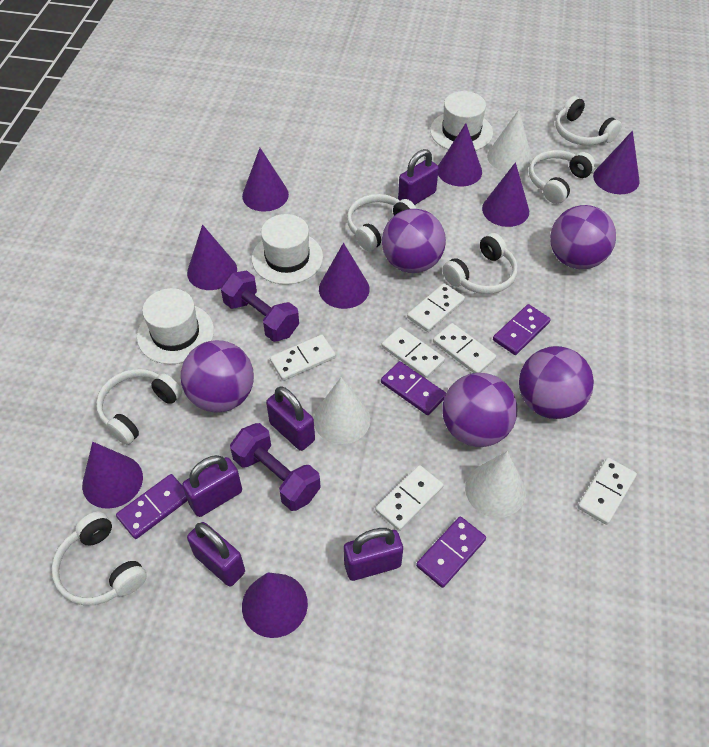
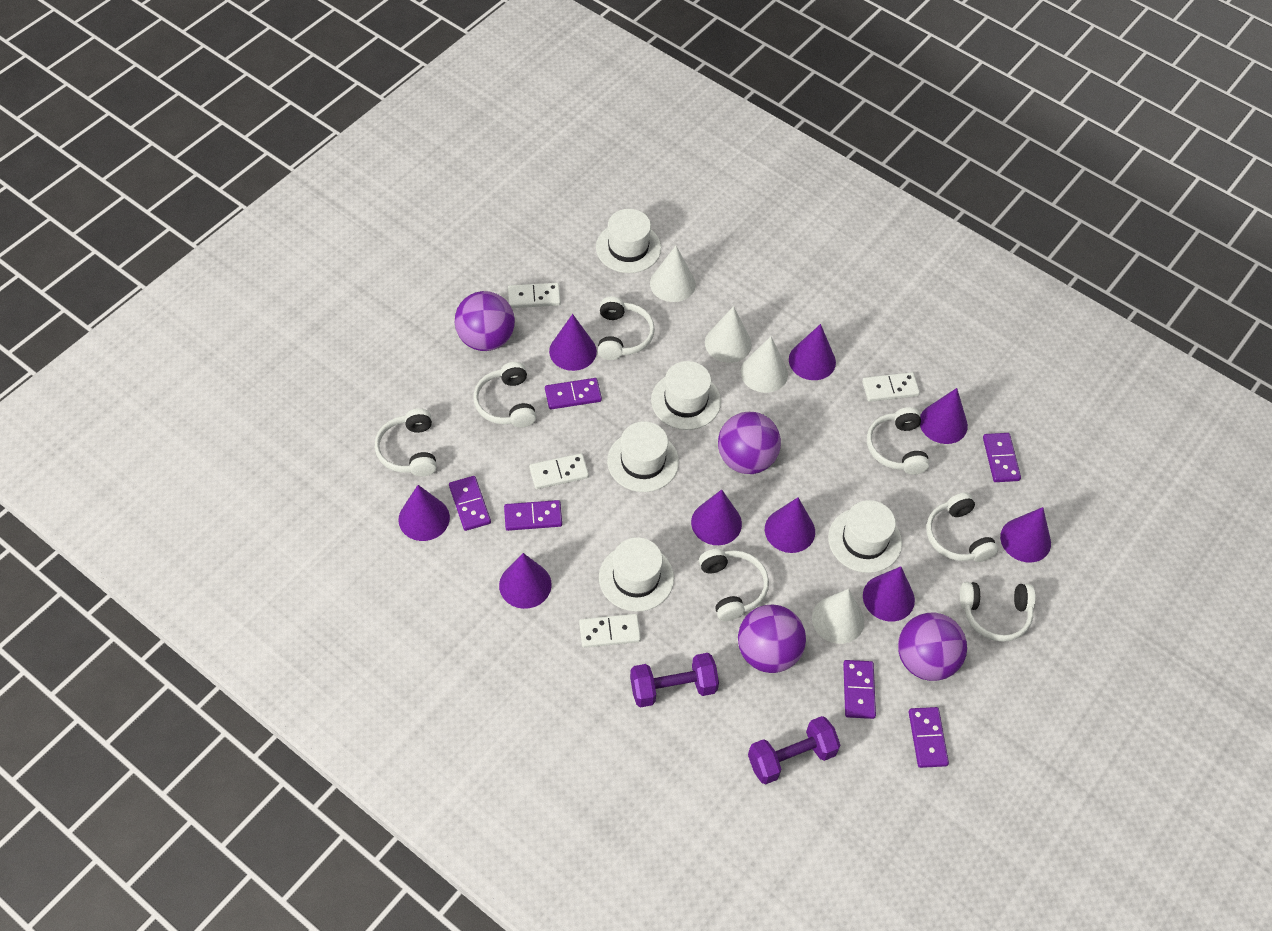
purple ball: [181,340,254,413] [382,209,446,273] [442,373,517,447] [519,346,594,419] [550,205,616,269] = 5 -> [455,291,515,351] [718,412,781,474] [738,605,806,673] [898,613,967,681] = 4
purple cone: [82,442,143,509] [187,225,237,290] [242,148,289,212] [242,572,308,638] [319,243,369,309] [438,123,482,186] [482,162,529,227] [593,131,640,194] = 8 -> [398,485,450,541] [499,553,552,609] [549,314,597,371] [691,490,742,545] [765,497,815,553] [789,324,836,380] [863,566,915,622] [920,388,968,444] [1000,507,1051,562] = 9
purple domino: [116,474,188,539] [381,361,446,415] [416,516,486,588] [493,304,551,355] = 4 -> [449,476,491,531] [504,500,562,531] [545,378,602,409] [843,660,876,719] [909,707,949,768] [983,433,1021,482] = 6
purple padlock: [182,455,242,517] [187,522,245,587] [266,387,315,451] [344,528,403,581] [398,149,439,205] = 5 -> none = 0
white cone: [314,378,371,444] [465,451,526,518] [487,110,532,172] = 3 -> [650,246,696,302] [705,306,752,363] [741,336,788,393] [812,589,864,644] = 4
white domino: [270,335,336,381] [375,465,444,531] [381,327,445,379] [407,283,465,332] [433,323,496,373] [577,458,637,525] = 6 -> [508,283,561,308] [529,453,589,489] [579,614,641,648] [862,372,920,402] = 4
white hat: [137,288,214,364] [252,214,323,285] [430,91,493,151] = 3 -> [596,209,661,273] [599,537,674,612] [607,421,679,492] [651,361,721,430] [828,500,902,573] = 5
white headphones: [51,512,147,606] [96,369,182,445] [347,194,417,251] [442,233,518,294] [529,150,596,204] [555,96,622,146] = 6 -> [375,408,437,476] [473,362,536,428] [598,296,655,360] [699,549,769,621] [867,407,930,475] [926,493,998,562] [960,582,1036,642] = 7

